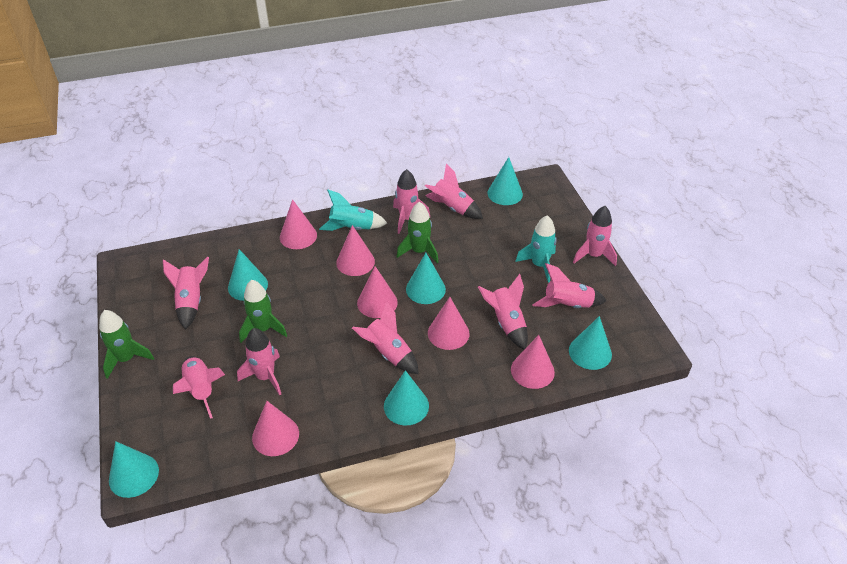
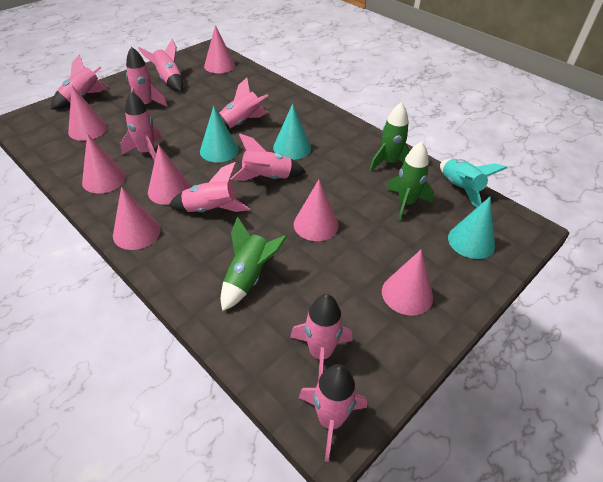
pink cone: [252,401,299,456] [280,199,317,249] [336,225,375,276] [357,266,398,318] [428,297,469,350] [511,335,555,389] = 6 -> [68,86,107,141] [82,134,126,194] [113,186,161,250] [148,144,191,205] [204,25,235,73] [294,180,339,241] [382,249,433,316] = 7
turquoise cone: [109,441,159,498] [228,249,268,301] [384,370,429,425] [406,253,446,304] [488,157,523,205] [569,316,612,370] = 6 -> [200,106,239,162] [273,104,311,160] [448,196,495,259] = 3
turquoise rocket: [319,190,387,231] [515,215,557,282] = 2 -> [440,159,507,207] = 1

